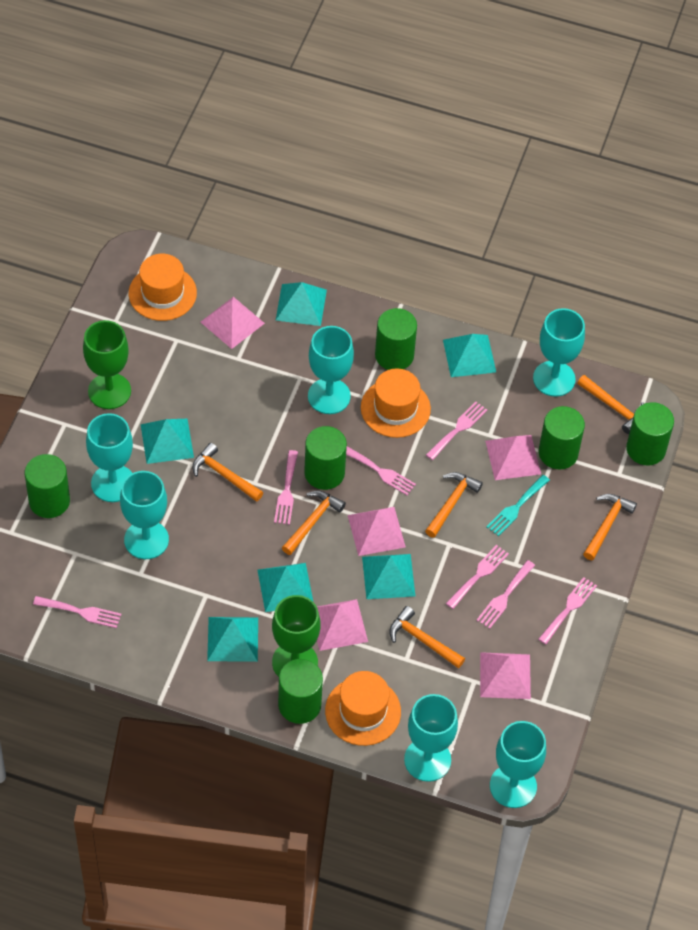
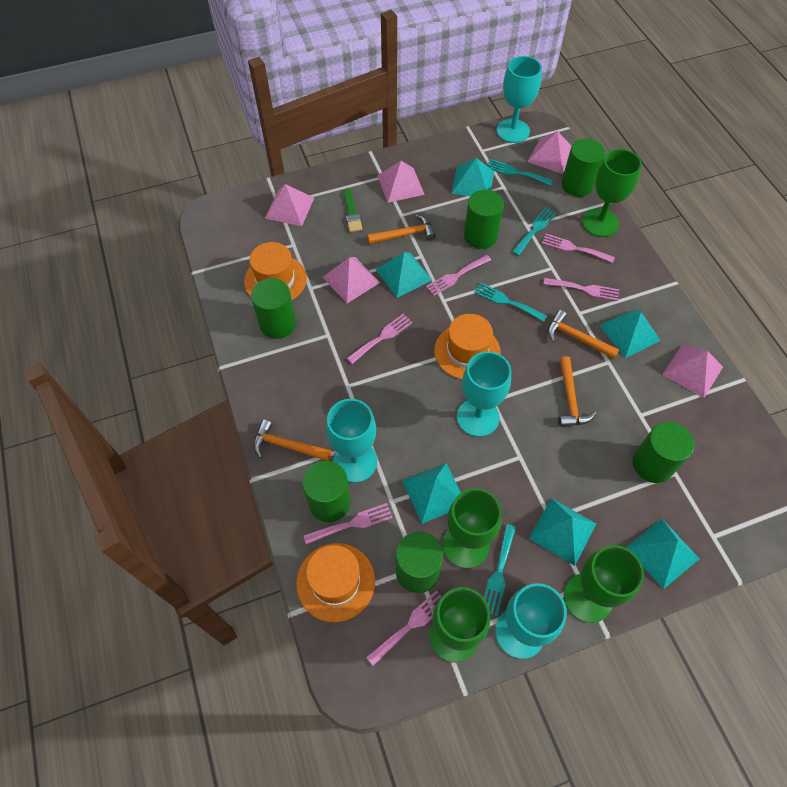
green brush: none = 0 -> [344,188,362,232] = 1
green goblet: [83,320,131,409] [272,595,320,677] = 2 -> [429,587,490,662] [443,488,502,569] [564,545,644,623] [582,149,642,237] = 4
orange hammer: [192,443,263,502] [282,490,346,555] [389,606,465,668] [425,472,483,538] [577,375,644,434] [583,494,637,560] = 6 -> [253,420,332,461] [367,214,436,245] [548,310,620,359] [558,356,596,427] = 4
pink fork: [33,596,122,628] [274,450,298,525] [346,446,416,495] [426,401,487,460] [446,545,509,609] [476,560,535,629] [538,577,597,645] = 7 -> [303,503,393,545] [347,314,413,364] [366,590,442,666] [426,255,491,296] [542,234,615,263] [544,278,619,301] = 6
turquoise fork: [486,475,550,536] = 1 -> [474,283,547,322] [484,524,516,616] [487,159,553,186] [512,207,557,256] = 4
turquoise goblet: [86,413,133,502] [120,471,169,559] [308,326,354,414] [404,694,458,782] [490,721,546,808] [533,308,585,397] = 6 -> [326,399,377,483] [457,351,511,437] [495,583,567,659] [496,56,542,143] = 4

